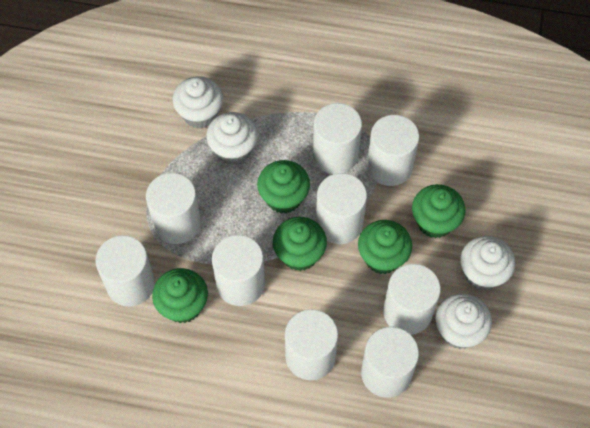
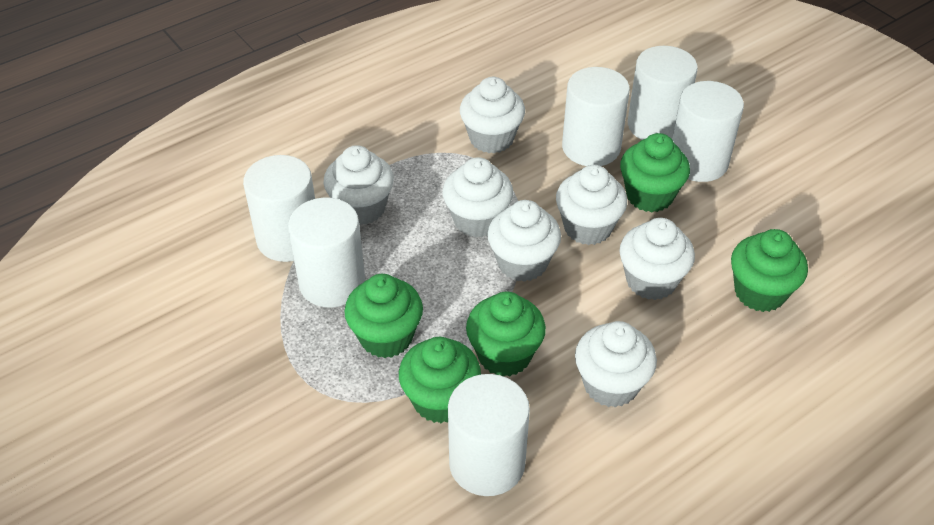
white cupcake: [173,76,223,129] [206,112,258,165] [436,293,492,349] [460,236,515,290] = 4 -> [323,145,394,225] [442,157,513,238] [460,77,525,153] [487,200,561,282] [556,165,627,245] [575,321,657,407] [619,218,695,300] = 7
white cylinder: [95,235,155,307] [146,173,201,244] [212,235,265,306] [285,309,338,380] [313,103,362,174] [316,173,367,244] [361,327,419,398] [367,115,419,186] [383,264,441,335] = 9 -> [243,155,315,262] [288,198,365,307] [448,374,530,496] [562,67,630,166] [628,46,698,140] [672,81,744,182] = 6

